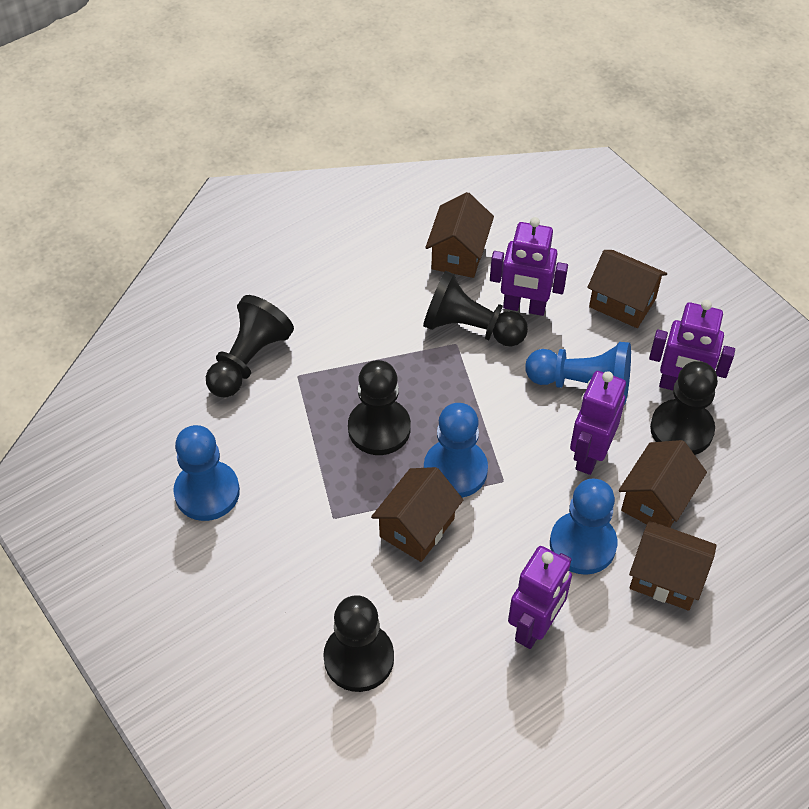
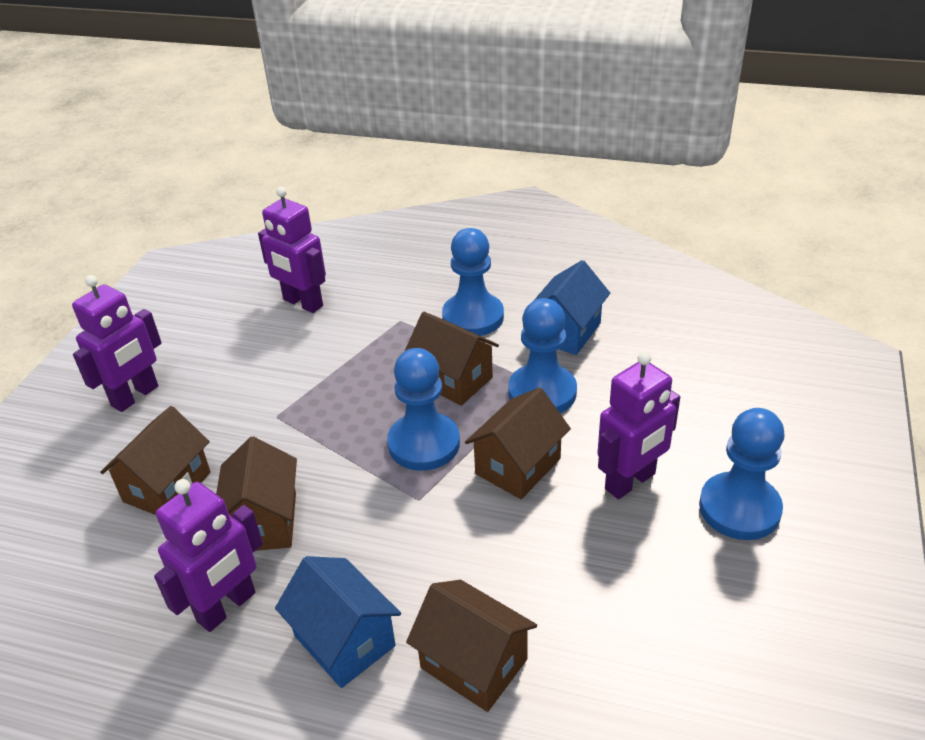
black pawn: [206,295,294,398] [323,595,394,692] [348,360,411,455] [423,271,528,346] [650,361,718,455] = 5 -> none = 0
blue house: none = 0 -> [275,556,401,688] [534,260,610,355] = 2

